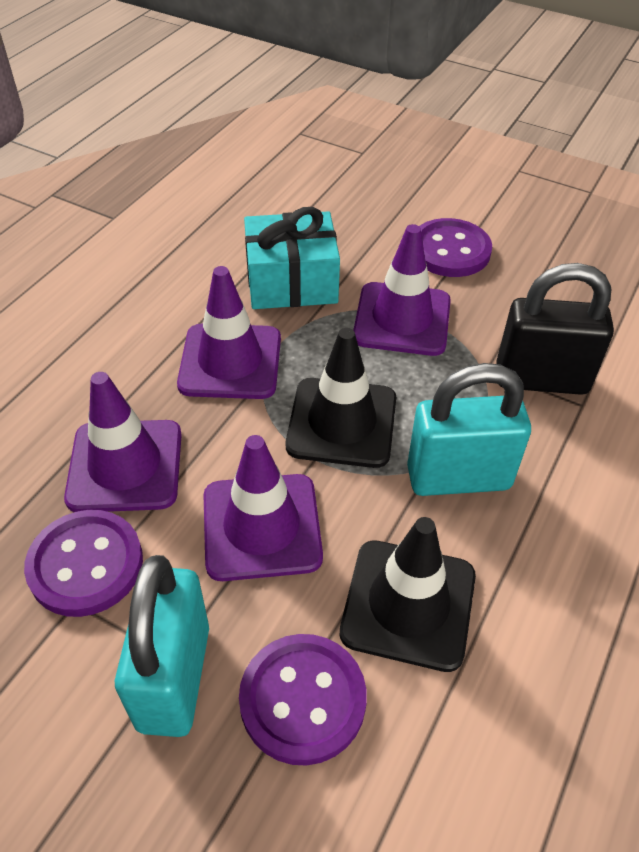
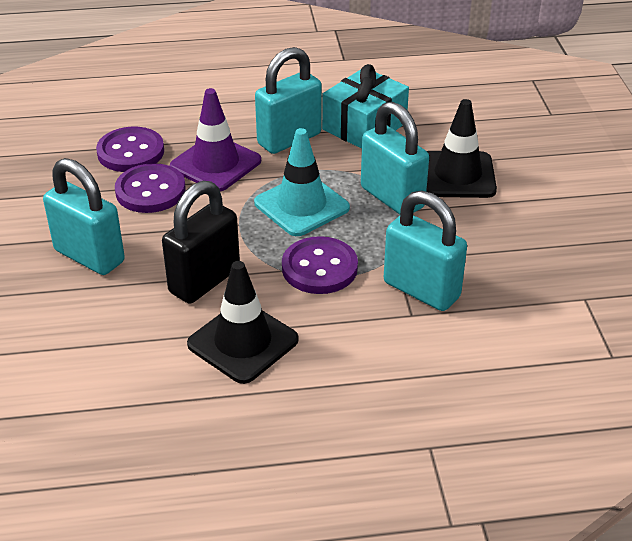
purple traffic cone: [64,372,182,512] [177,266,281,399] [203,435,323,581] [353,224,451,356] = 4 -> [170,88,261,191] = 1
turquoise padlock: [115,555,209,737] [407,363,531,496] = 2 -> [43,158,125,275] [255,47,322,154] [361,102,429,215] [384,191,467,311] = 4
turquoise traffic cone: none = 0 -> [254,128,350,236] = 1

